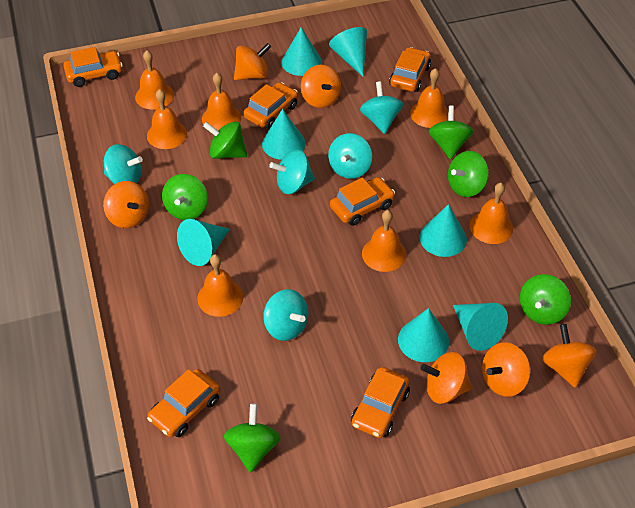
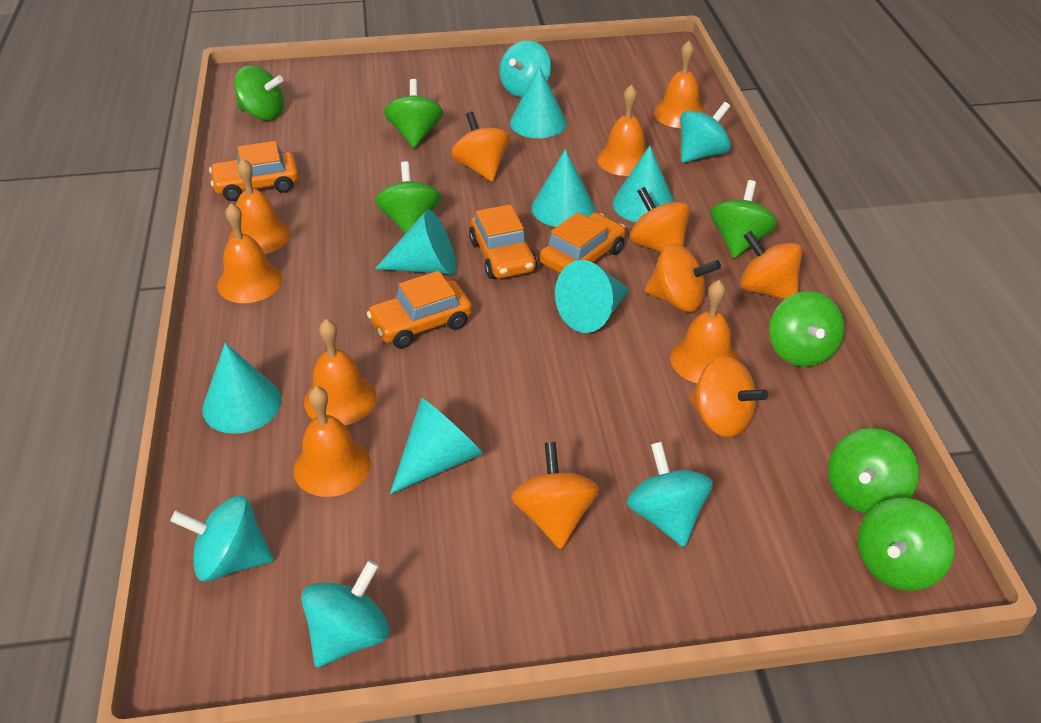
green spinning top: [162,174,208,220] [203,121,247,159] [224,404,280,473] [429,106,473,159] [448,151,489,197] [520,274,571,325] = 6 -> [234,65,284,120] [375,161,441,234] [384,79,443,148] [710,180,777,258] [769,291,845,367] [828,428,919,514] [858,498,955,591] = 7
orange car: [63,47,123,87] [147,369,220,437] [243,82,298,129] [330,177,395,226] [351,367,410,438] [389,47,431,92] = 6 -> [209,141,299,201] [367,271,472,348] [469,204,537,279] [540,212,626,273] = 4

